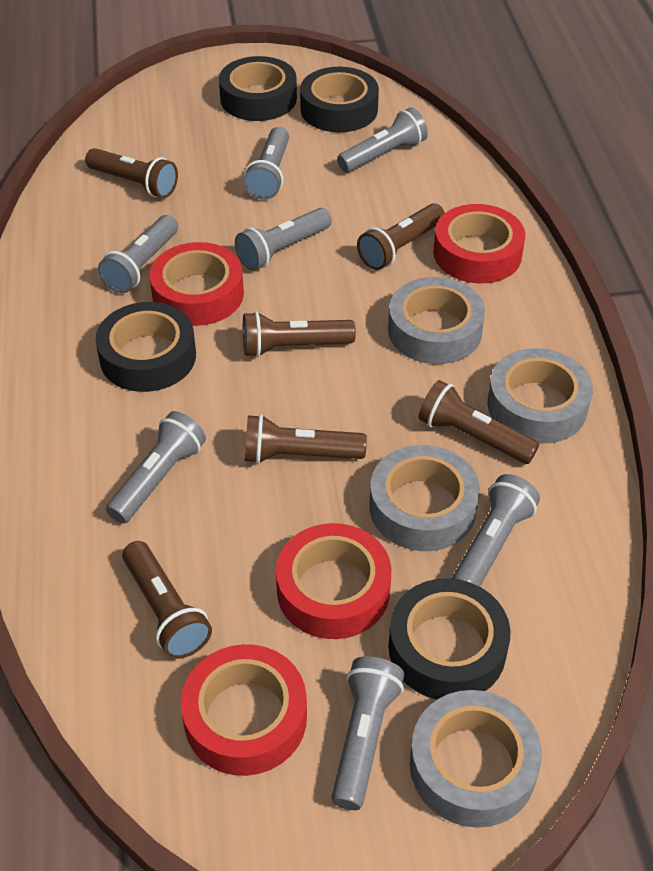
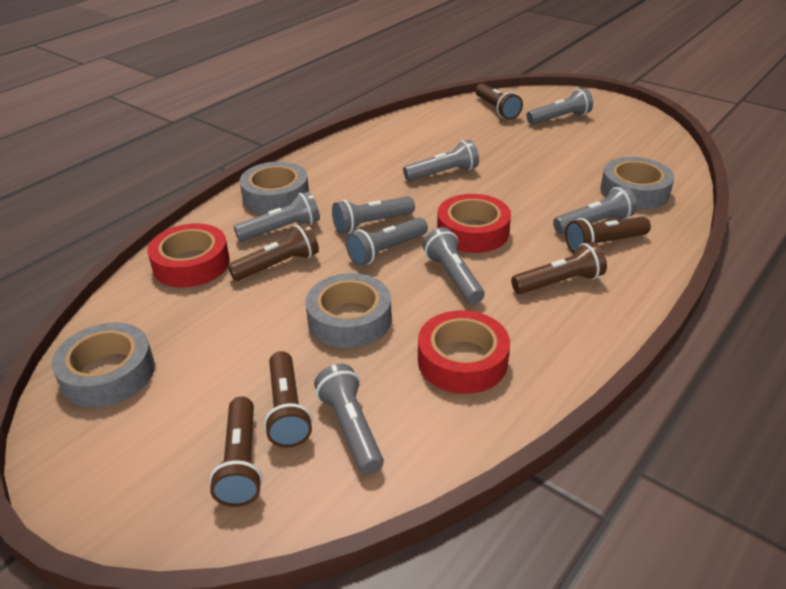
black tape: [95,302,196,392] [219,56,297,121] [300,67,379,132] [388,578,511,700] = 4 -> none = 0
grey flashlight: [98,215,178,293] [106,411,206,524] [235,208,332,270] [243,127,289,200] [331,656,405,810] [337,108,428,173] [452,474,540,587] = 7 -> [234,191,320,242] [314,364,384,475] [332,196,415,234] [346,217,428,266] [403,140,479,181] [422,227,484,304] [526,88,593,125] [553,186,637,234] = 8
red tape: [149,242,244,326] [181,644,307,776] [276,523,391,639] [433,204,525,283] = 4 -> [147,223,230,287] [418,310,510,394] [437,194,511,253] = 3

